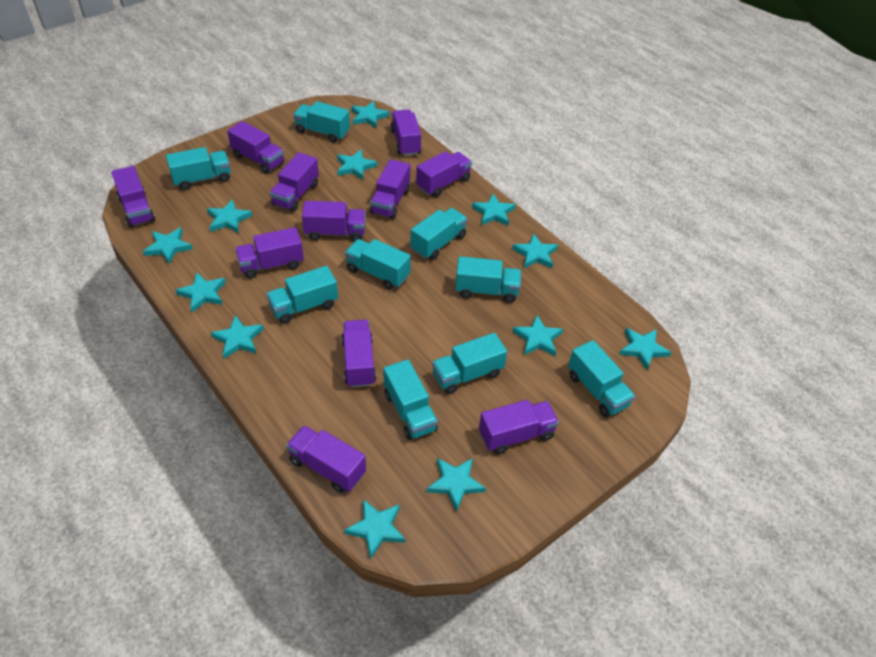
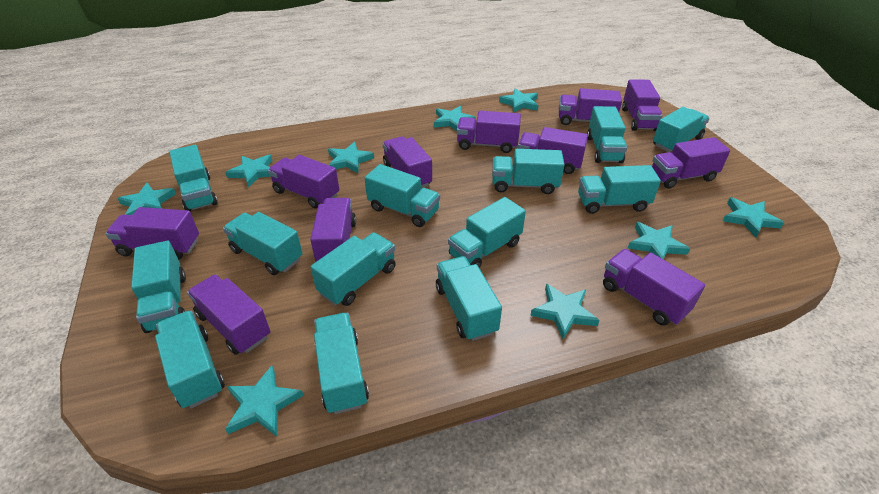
turquoise star: [143,228,193,264] [175,272,226,312] [207,199,253,233] [211,315,264,359] [337,150,377,180] [344,499,405,559] [351,101,389,128] [427,458,486,511] [472,194,516,226] [512,234,558,268] [512,315,563,356] [619,328,671,370] = 12 -> [117,183,176,215] [225,155,272,187] [225,365,304,437] [328,142,374,173] [434,106,476,131] [499,88,538,113] [530,284,600,339] [628,222,690,259] [723,197,784,237] = 9
turquoise truck: [166,147,231,190] [266,266,338,324] [293,101,350,143] [345,239,411,290] [383,359,438,440] [411,208,468,260] [432,333,507,394] [455,256,521,303] [568,340,635,417] = 9 -> [131,241,186,333] [155,311,225,408] [169,145,218,212] [223,212,303,275] [310,233,396,306] [314,313,369,414] [365,164,440,227] [436,256,502,341] [448,197,526,268] [492,149,565,194] [578,165,661,214] [587,106,627,163] [653,107,710,152] = 13

